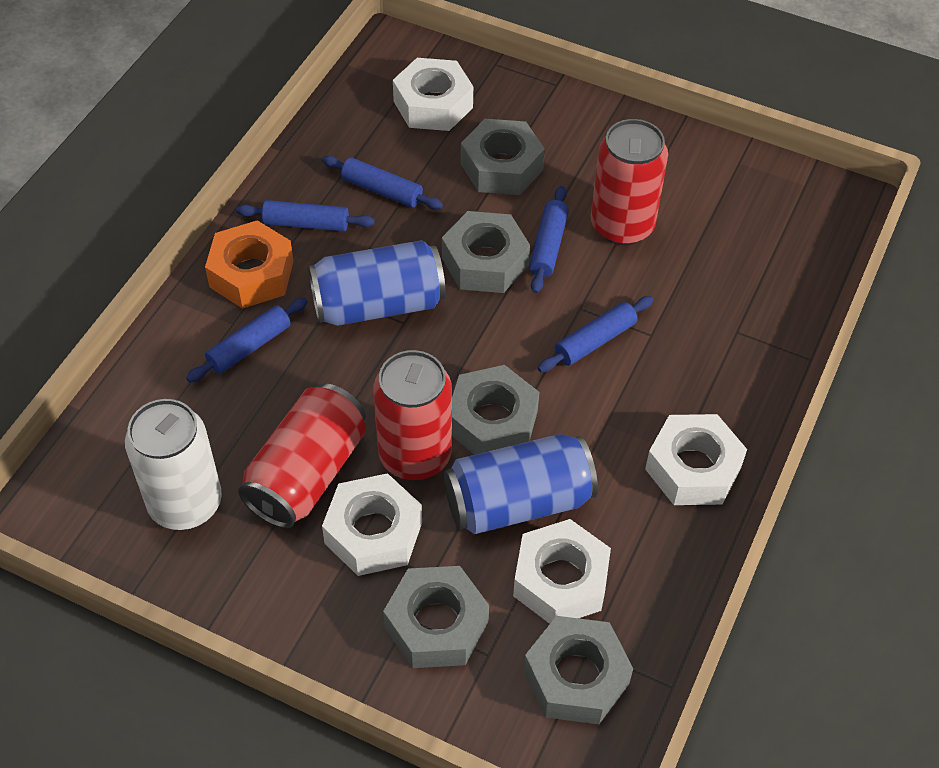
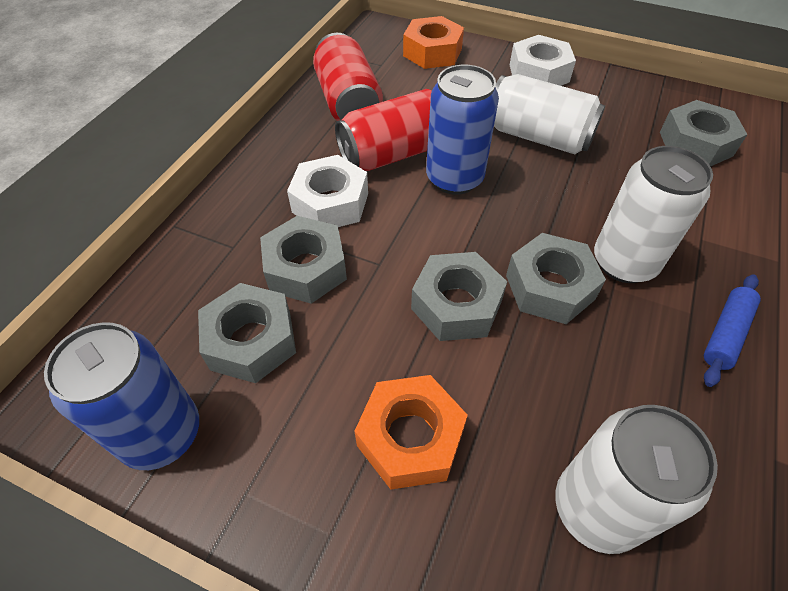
blue rolling pin: [186,298,308,383] [236,200,375,232] [322,156,443,210] [529,186,569,293] [538,296,653,372] = 5 -> [704,274,761,387] = 1
orange nut: [205,220,294,309] = 1 -> [355,375,468,489] [403,16,464,69] = 2
red can: [238,383,366,528] [373,350,452,480] [591,119,668,245] = 3 -> [313,33,383,121] [335,89,432,171] = 2
white can: [125,399,222,530] = 1 -> [494,74,605,154] [555,405,718,554] [594,146,713,283] = 3
white nut: [322,473,422,576] [393,58,473,131] [513,519,611,624] [645,414,747,505] = 4 -> [287,155,368,227] [510,35,576,86] = 2

